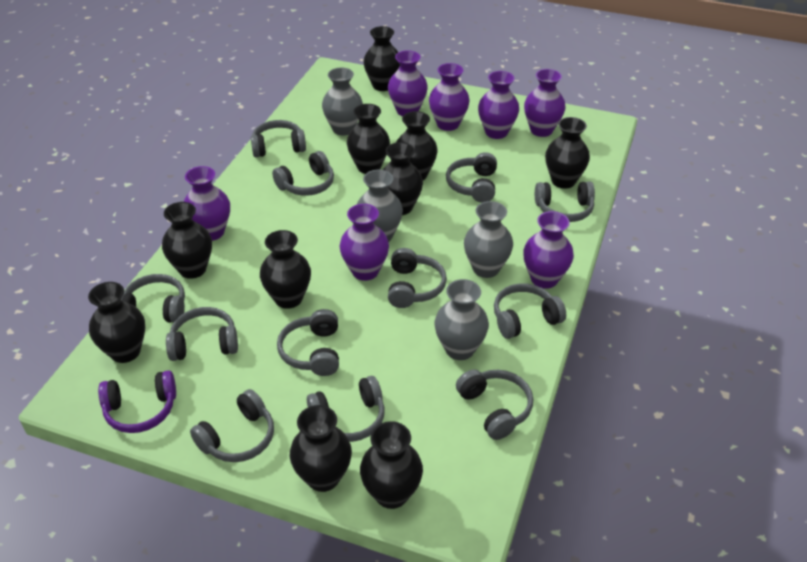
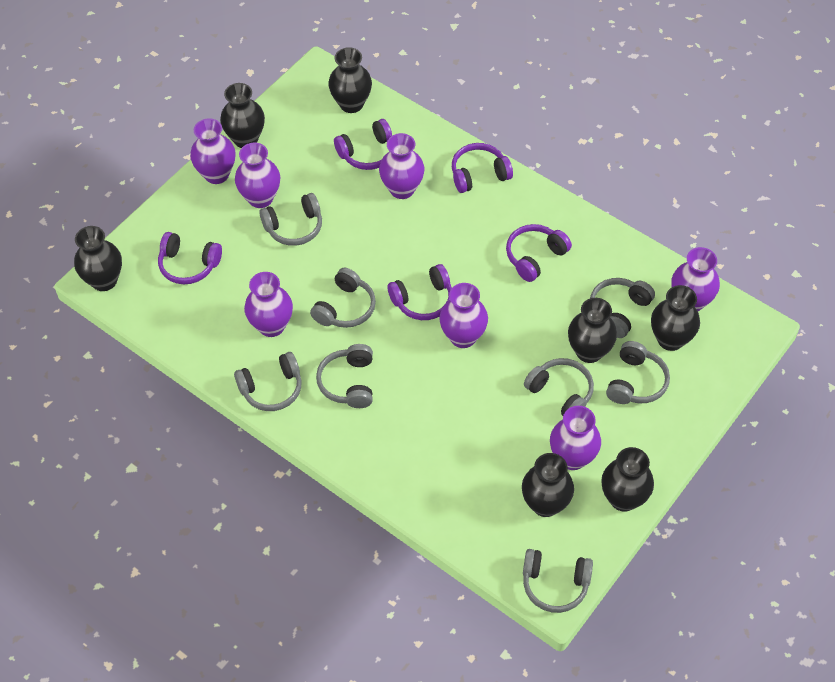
black vase: [88,282,145,363] [162,202,212,279] [260,230,311,309] [290,405,352,492] [347,104,390,174] [360,421,423,509] [363,26,400,91] [383,142,423,215] [396,111,438,180] [545,117,590,189] = 10 -> [74,226,122,291] [220,83,265,148] [328,47,372,113] [522,453,574,517] [568,298,617,363] [601,447,654,512] [651,285,700,351] = 7
grey headphones: [121,274,185,323] [166,307,238,361] [190,389,274,462] [251,120,306,157] [272,151,334,196] [277,309,339,376] [307,376,385,442] [388,248,447,308] [446,152,497,203] [456,369,533,440] [494,283,566,339] [535,182,595,222] = 12 -> [234,352,302,411] [260,193,322,246] [310,268,376,328] [316,344,373,408] [523,549,593,613] [524,358,594,416] [590,278,655,338] [606,341,670,404] = 8
grey vase: [322,68,363,136] [357,170,403,242] [435,279,489,360] [464,201,513,278] = 4 -> none = 0
purple headphones: [98,370,176,433] = 1 -> [158,232,222,284] [334,119,392,170] [387,264,452,320] [452,143,513,193] [506,224,572,282] = 5

